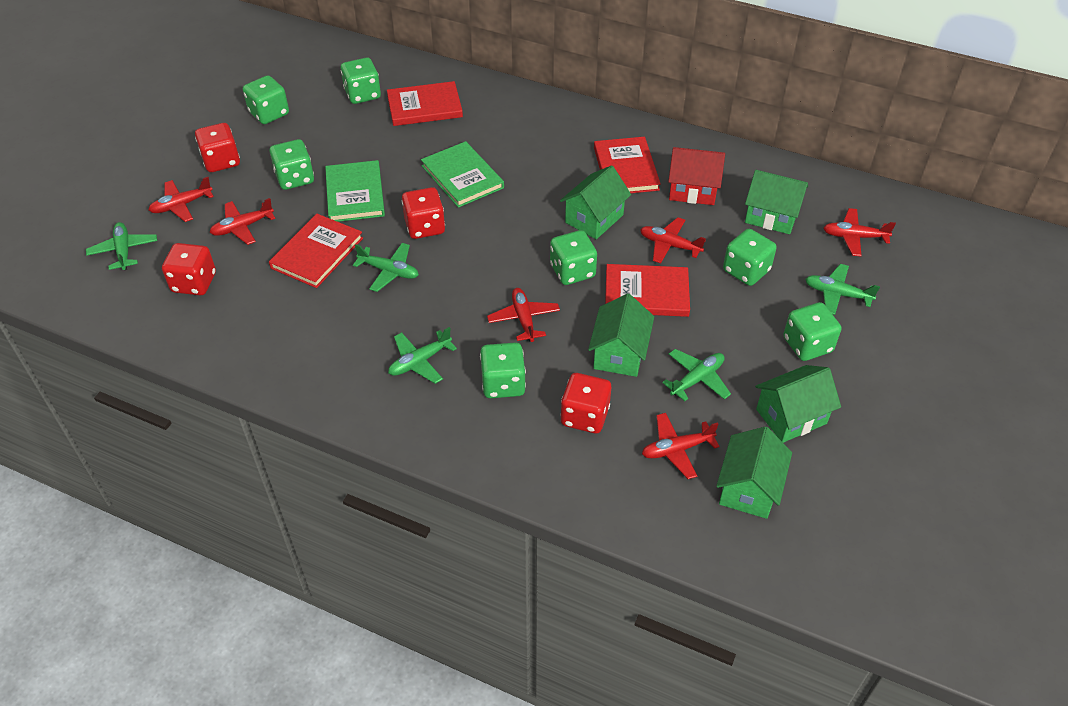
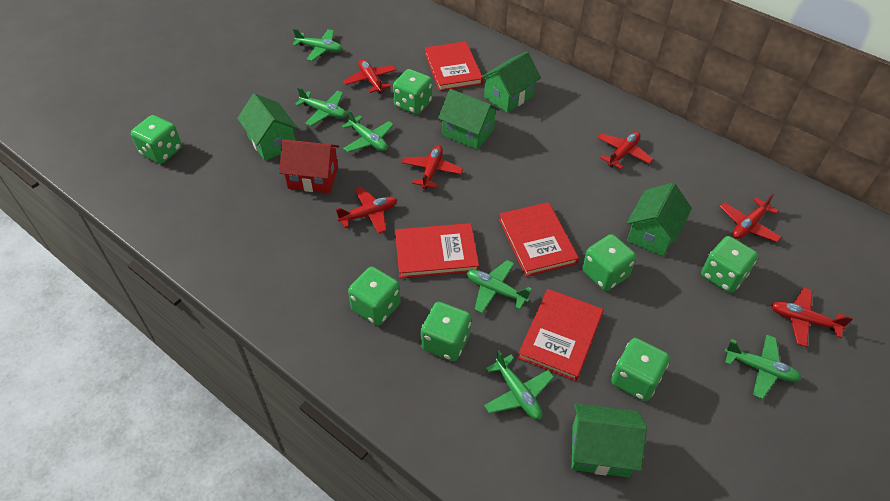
green book: [325,160,385,222] [421,141,504,208] = 2 -> none = 0
green plane: [86,222,157,270] [353,243,419,292] [388,327,457,384] [662,349,731,401] [805,264,880,315] = 5 -> [292,28,343,61] [295,87,347,126] [342,110,394,152] [467,260,532,314] [484,350,554,420] [724,334,801,399] = 6
red dice: [162,243,216,295] [195,123,240,172] [402,187,445,239] [560,373,611,433] = 4 -> none = 0

